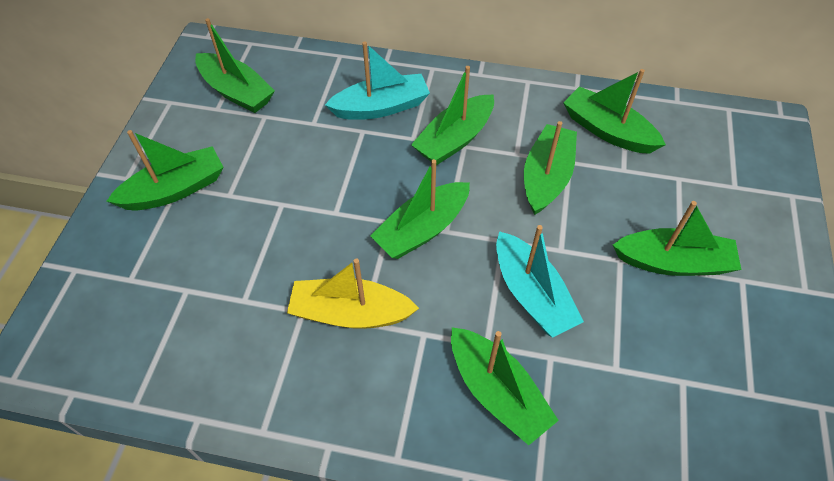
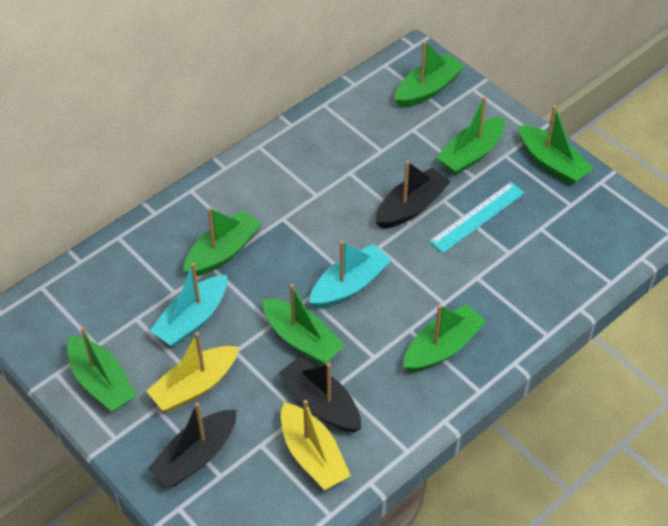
black boat: none = 0 -> [148,402,236,488] [279,356,361,433] [376,161,451,229] = 3
green boat: [107,130,223,210] [195,18,275,113] [370,159,470,259] [411,66,494,165] [451,327,559,445] [524,121,577,215] [563,69,666,154] [613,201,741,276] = 8 -> [67,326,137,412] [183,207,262,276] [262,284,345,365] [395,41,465,108] [403,304,486,372] [436,97,505,175] [519,105,594,185] = 7
turquoise ruler: none = 0 -> [429,182,525,253] = 1
yellow boat: [287,258,419,329] = 1 -> [146,332,239,412] [281,400,351,490] = 2

